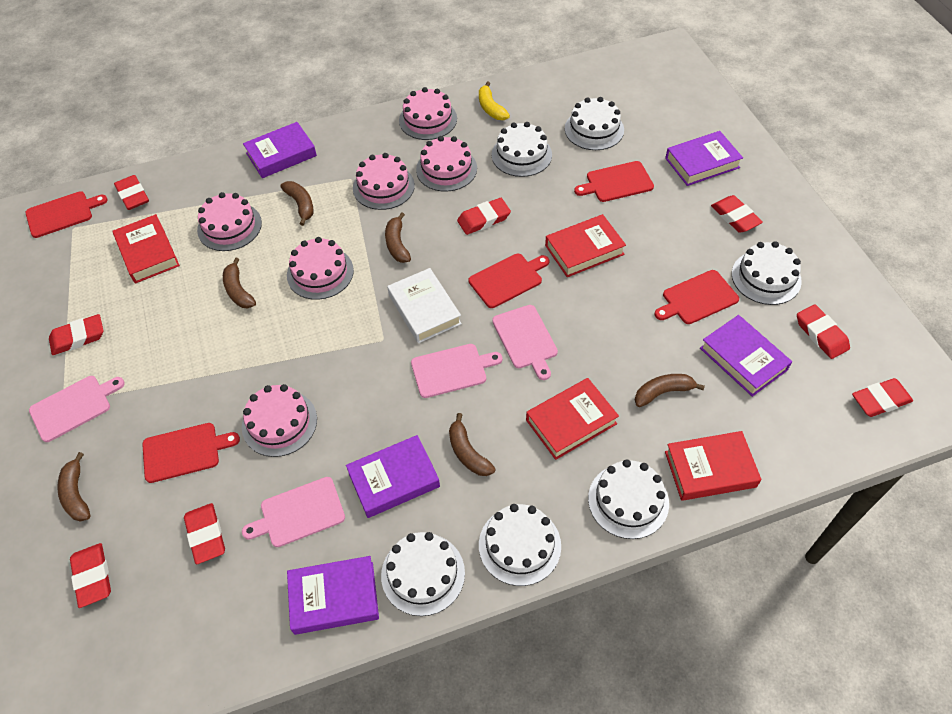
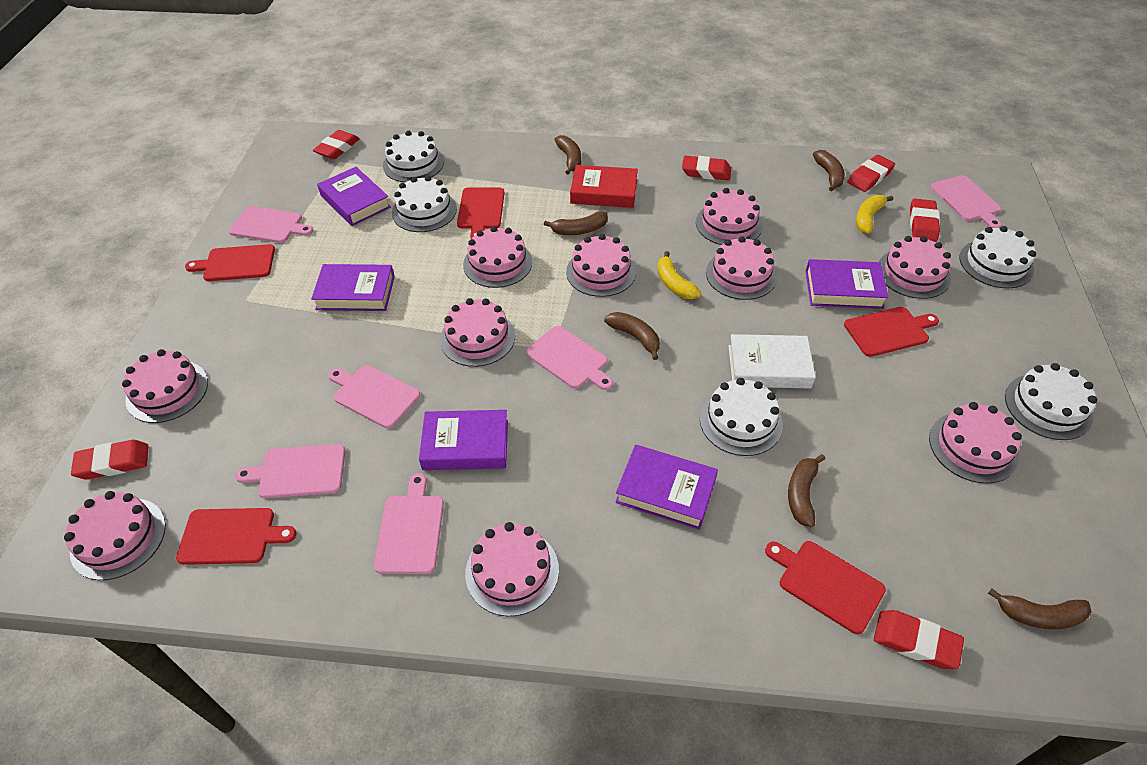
pink cake: [197,192,262,251] [242,384,317,457] [287,237,354,300] [353,153,415,210] [399,87,457,140] [416,136,477,192] = 6 -> [64,491,166,580] [122,349,208,423] [440,298,515,367] [463,226,532,288] [465,522,559,617] [566,234,636,297] [696,188,763,245] [706,236,777,300] [879,236,951,299] [929,402,1022,484] = 10
pink cutting board: [29,376,125,442] [242,477,345,547] [411,344,502,398] [492,305,558,380] = 4 -> [229,206,313,243] [235,444,345,498] [328,365,420,428] [374,473,444,574] [526,326,613,390] [931,175,1002,228] = 6
red book: [112,214,180,283] [526,378,619,460] [545,214,626,277] [665,431,762,501] = 4 -> [570,165,638,208] = 1
red eraser: [49,314,103,355] [70,543,111,608] [114,175,149,210] [184,503,225,564] [457,198,511,235] [711,195,763,233] [797,304,850,359] [852,378,913,417] = 8 -> [71,440,148,480] [313,130,360,159] [682,156,731,181] [847,155,895,192] [874,610,964,669] [910,198,940,242] = 6
white cake: [381,532,465,616] [479,504,561,586] [492,122,552,177] [565,97,624,150] [588,459,669,539] [732,241,802,305] = 6 -> [383,130,444,183] [392,176,457,232] [700,378,783,456] [960,226,1036,288] [1005,363,1097,440] = 5
yellow banana: [479,81,510,120] = 1 -> [658,251,701,299] [856,195,893,234] = 2

